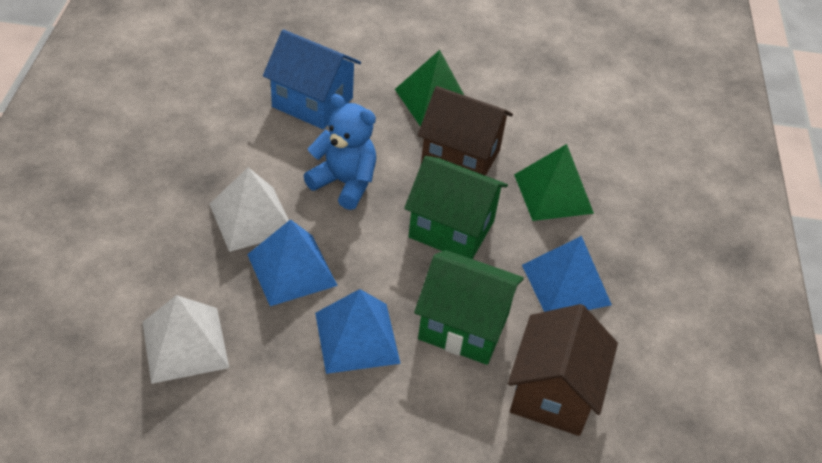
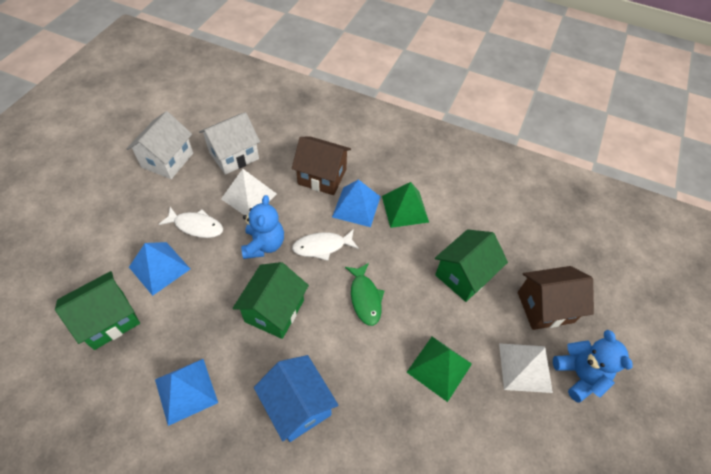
blue teddy bear: [304,94,376,210] = 1 -> [241,195,284,259] [553,330,633,402] = 2
green fish: none = 0 -> [345,263,384,326] = 1
green house: [404,156,508,259] [414,250,524,365] = 2 -> [55,271,140,350] [233,262,309,339] [435,229,508,302] = 3
white fish: none = 0 -> [159,207,223,238] [292,229,359,261] = 2
white house: none = 0 -> [127,111,193,179] [199,112,260,175] = 2

